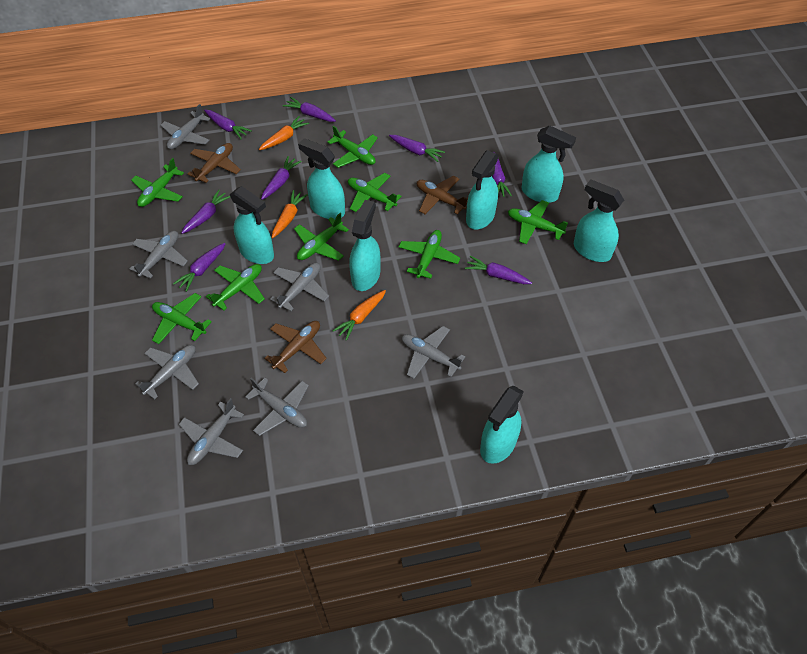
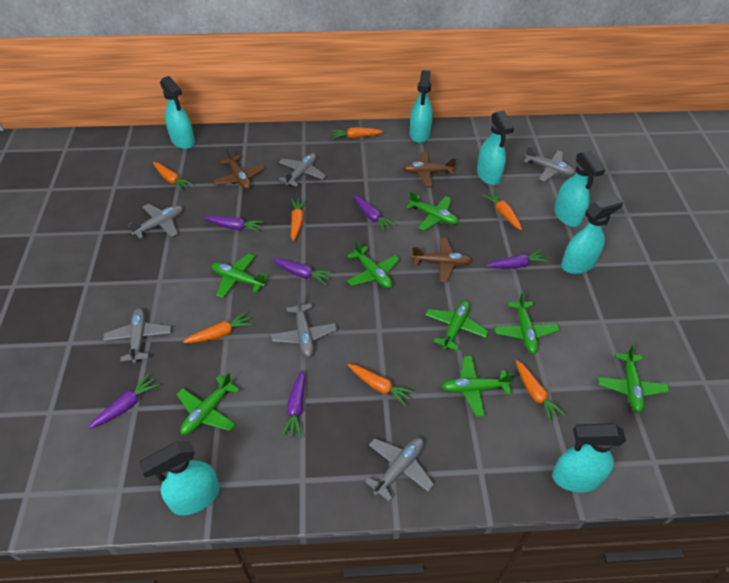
grey plane: [130,231,188,279] [135,345,199,400] [160,104,210,149] [179,398,244,465] [245,378,309,436] [270,263,329,311] [401,326,465,379] = 7 -> [103,308,171,363] [128,204,183,239] [271,295,337,357] [279,153,326,187] [365,438,434,501] [524,146,575,181] = 6
orange carrot: [259,116,309,150] [272,190,308,238] [332,290,386,341] = 3 -> [153,162,193,192] [183,312,253,343] [291,198,306,241] [331,127,384,139] [348,364,415,407] [482,190,522,230] [516,360,566,423] = 7
purple carrot: [173,243,226,292] [181,190,230,234] [204,110,252,140] [261,156,302,200] [283,97,336,122] [389,135,445,162] [465,256,532,284] [492,152,512,197] = 8 -> [88,374,160,429] [204,216,264,233] [272,258,333,285] [281,370,305,438] [354,195,396,232] [486,250,549,268] = 6

